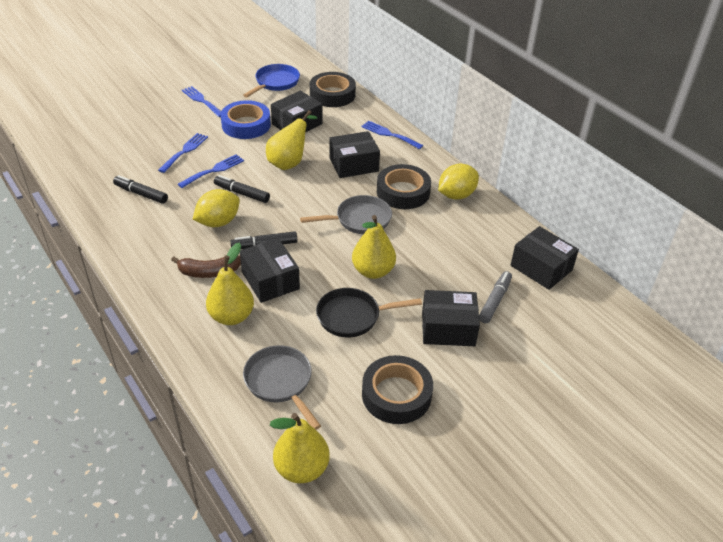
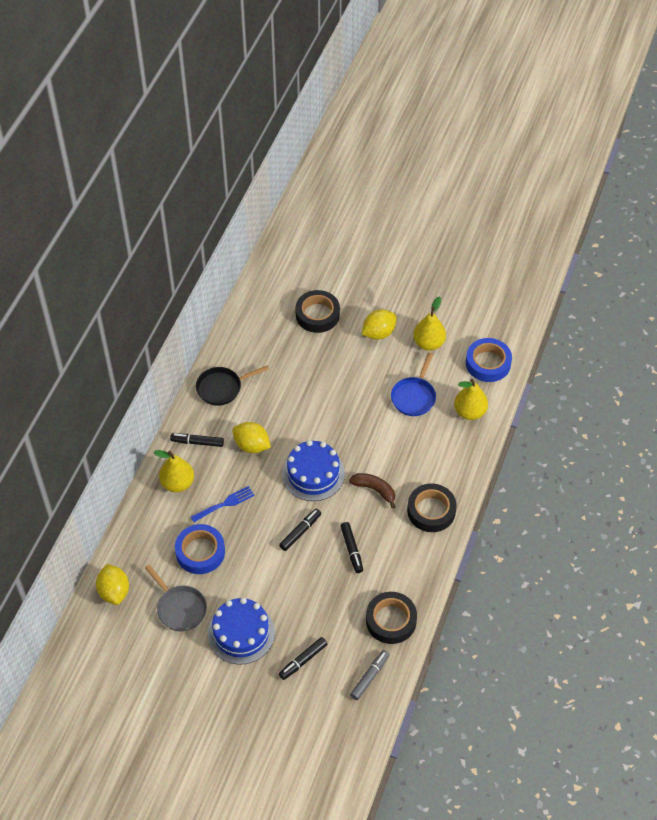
black box: [240,238,300,303] [271,91,323,132] [329,131,380,178] [422,290,480,346] [511,226,579,290] = 5 -> none = 0
black marker: [113,175,168,204] [214,175,270,203] [230,231,297,249] = 3 -> [170,433,224,447] [279,508,321,551] [279,637,327,680] [340,522,363,573] = 4
blue cake: none = 0 -> [208,598,275,664] [282,440,345,501] = 2
blue fork: [158,133,208,173] [178,154,244,188] [182,86,221,117] [361,121,423,149] = 4 -> [191,486,255,522] = 1
blue tape: [221,100,271,139] = 1 -> [175,524,225,574] [466,338,512,382] = 2
grey pan: [243,345,321,430] [300,195,392,234] = 2 -> [145,564,207,631] = 1
yellow lemon: [193,189,240,227] [438,164,479,200] = 2 -> [96,564,129,605] [232,422,271,453] [362,310,397,340] = 3
yellow pear: [206,243,254,325] [266,110,318,170] [270,413,330,483] [352,215,396,279] = 4 -> [153,450,194,492] [413,297,446,351] [454,379,488,420] = 3

